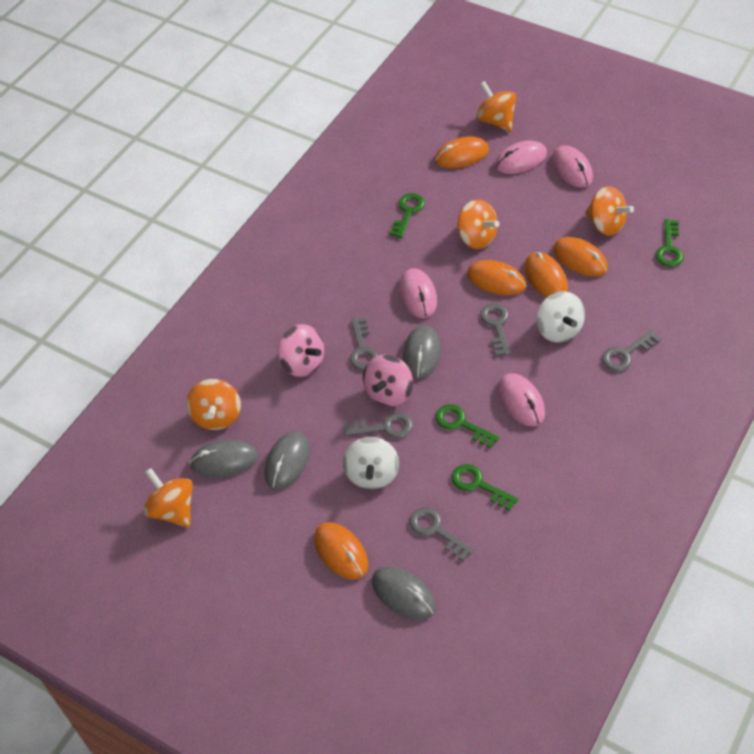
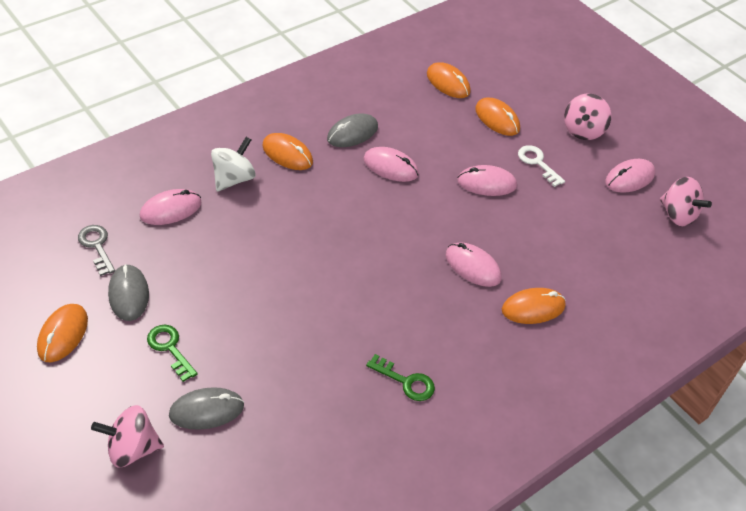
green key: [390,193,425,238] [435,404,499,449] [452,464,518,511] [656,219,683,267] = 4 -> [147,325,198,382] [366,354,435,401] = 2
grey key: [344,413,413,438] [350,318,378,371] [410,507,474,561] [480,304,510,356] [602,330,661,371] = 5 -> [78,225,115,276] = 1
grey mouse: [189,440,258,477] [265,431,310,489] [372,566,435,620] [403,325,441,379] = 4 -> [108,264,149,321] [169,387,244,430] [327,113,378,147] = 3
orange spinning top: [143,468,193,528] [186,379,241,430] [457,199,499,249] [476,81,516,132] [585,186,634,236] = 5 -> none = 0
pink mouse: [399,268,437,318] [495,140,547,174] [498,373,545,427] [552,145,593,188] = 4 -> [140,189,202,225] [363,147,419,182] [446,242,502,287] [457,165,517,196] [605,159,655,193] = 5
pink spinning top: [278,324,324,377] [363,355,413,407] = 2 -> [91,405,164,468] [564,94,611,140] [660,177,712,226] = 3
white key: none = 0 -> [518,145,565,187] = 1
white spinning top: [343,437,399,489] [536,292,585,343] = 2 -> [211,137,256,191] = 1

